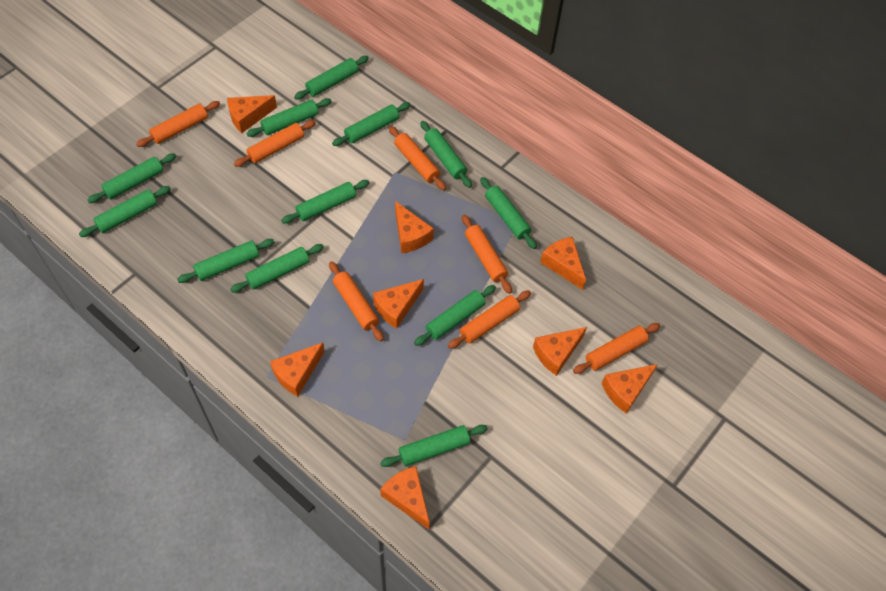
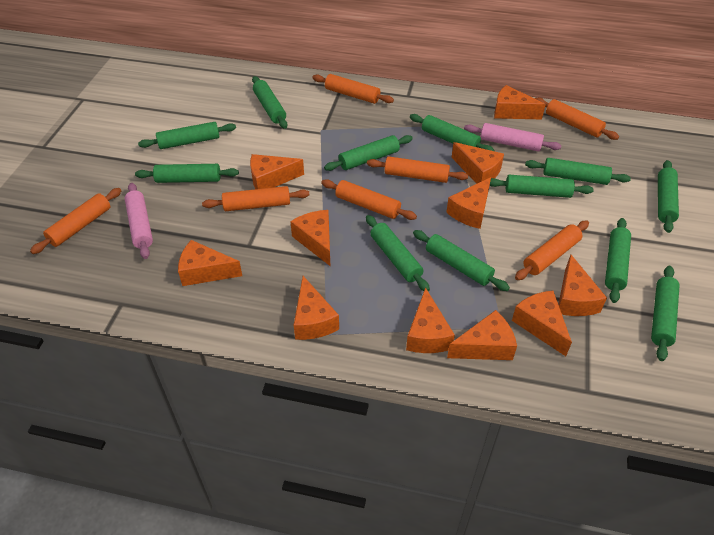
orange cheese: [227,95,277,133] [270,343,325,397] [373,279,424,329] [380,466,430,529] [395,201,434,253] [533,327,587,376] [540,237,586,290] [601,364,658,414] = 8 -> [178,240,242,286] [250,154,304,189] [290,210,331,267] [294,276,339,340] [406,287,455,353] [446,177,491,229] [447,310,517,360] [451,142,504,184] [494,85,546,119] [512,291,572,356] [558,255,607,316] = 11
pink rolling pin: none = 0 -> [125,183,153,259] [464,123,562,152] = 2

